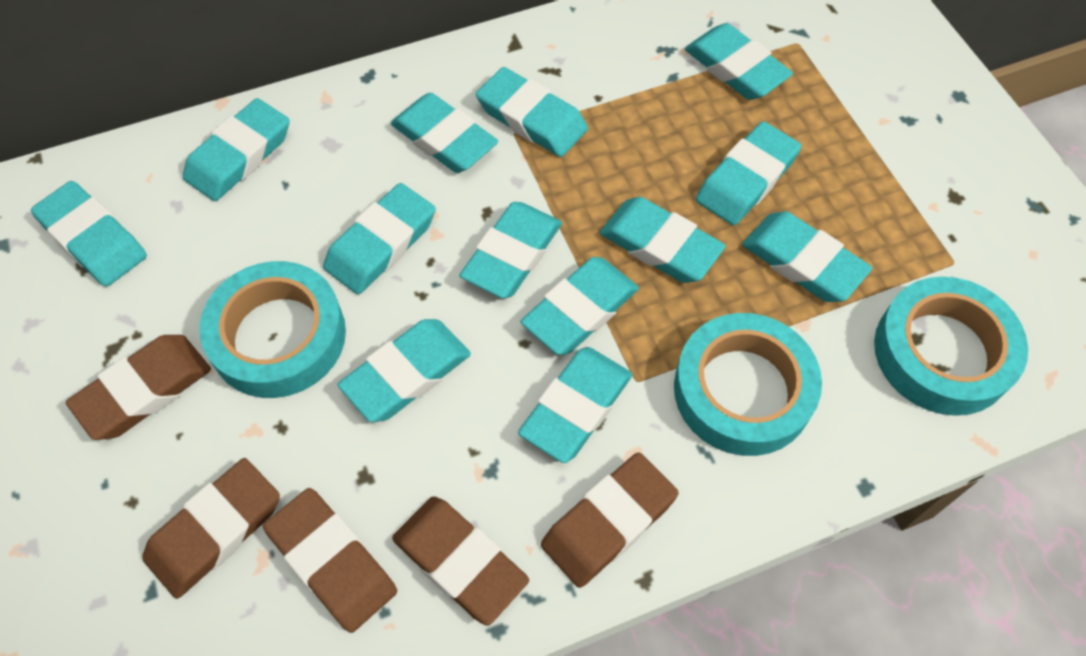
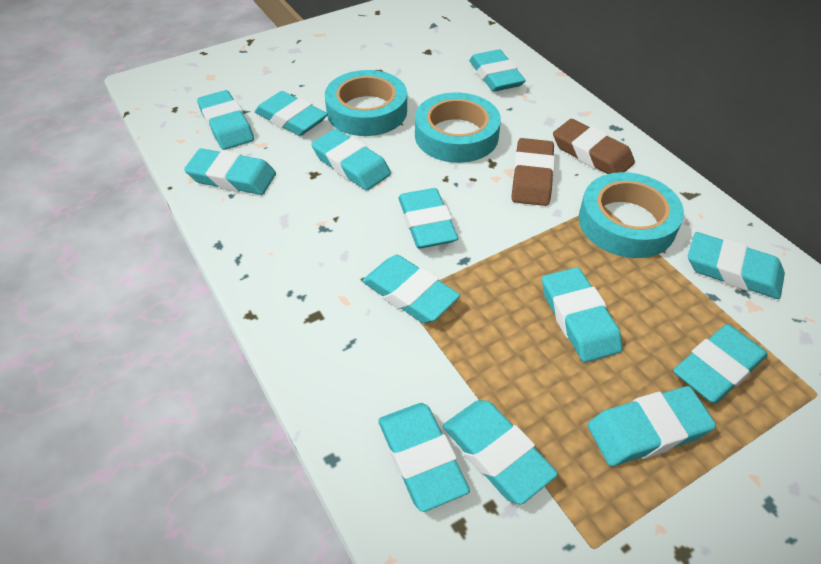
brown eraser: [66,335,211,440] [142,458,280,599] [263,488,397,633] [392,496,529,626] [541,452,679,588] = 5 -> [511,138,555,206] [553,119,635,174] = 2

